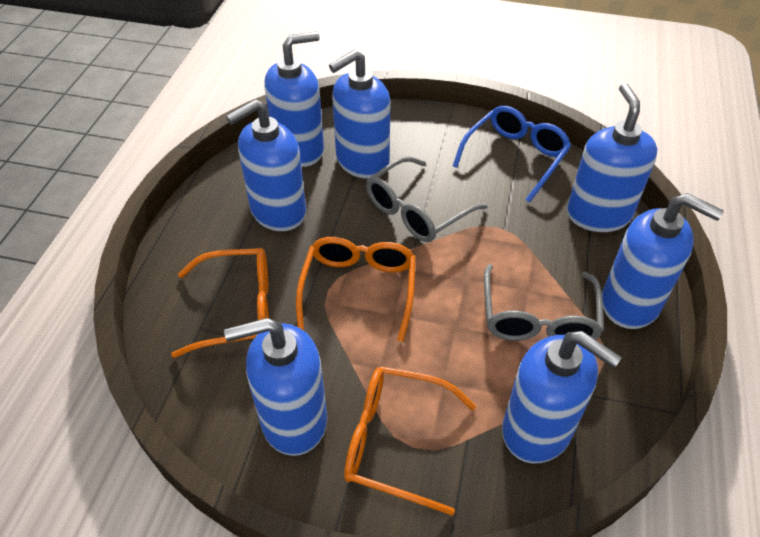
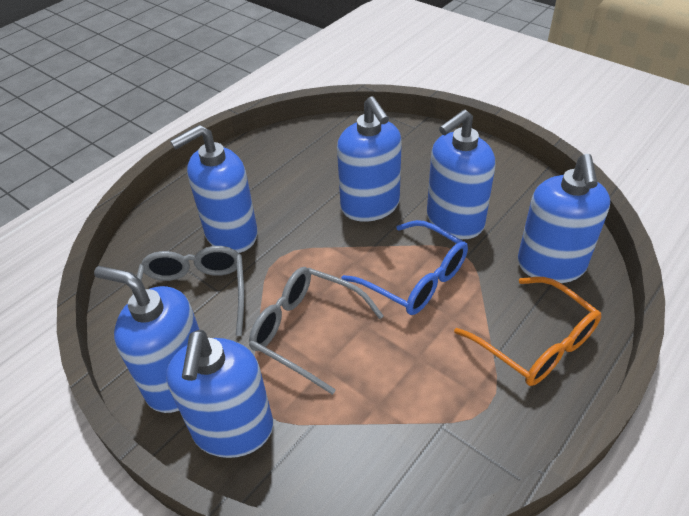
blue soap dispenser: [224,318,327,456] [226,99,306,231] [264,31,324,167] [329,49,390,179] [502,331,622,464] [567,83,658,232] [602,193,724,329] = 7 -> [94,266,199,413] [166,330,273,458] [170,125,258,253] [337,96,402,222] [427,109,495,239] [518,154,610,283] = 6
orange glasses: [171,248,269,358] [296,237,416,342] [344,366,476,515] = 3 -> [454,277,601,386] = 1

